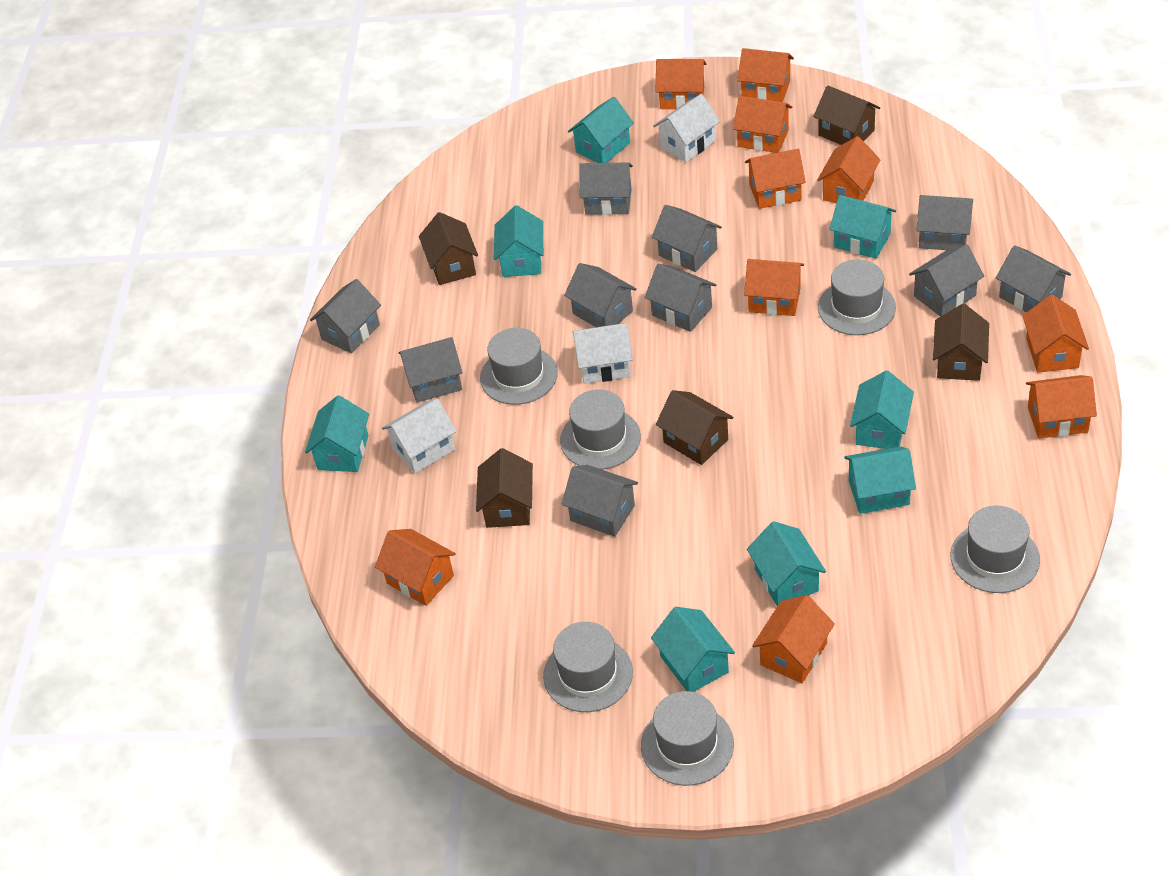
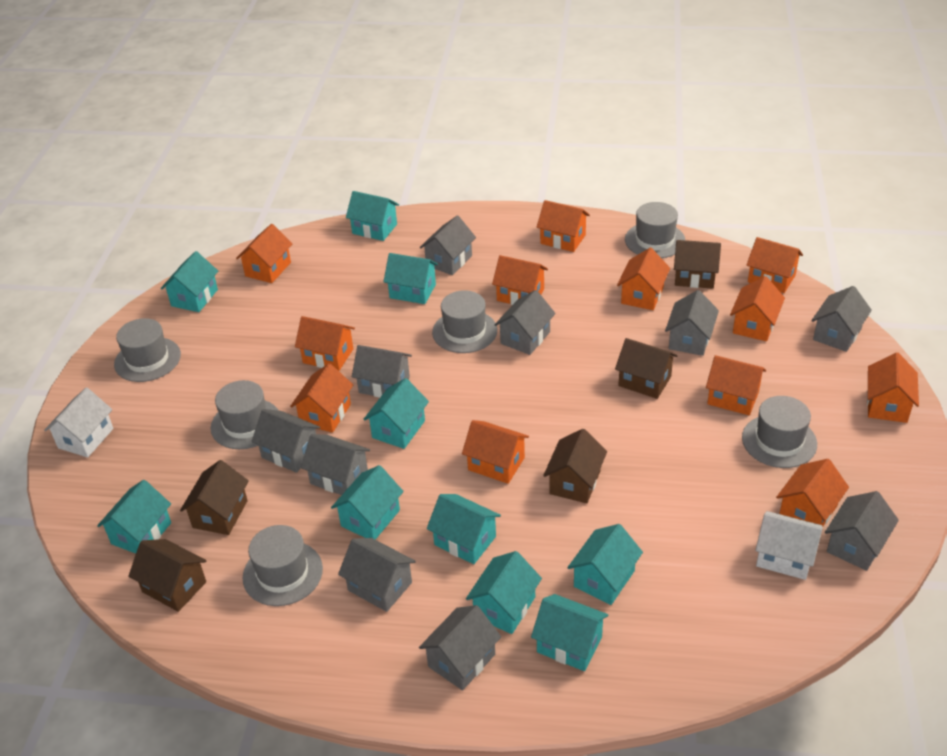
orange house: [375,529,456,606] [656,59,706,109] [733,96,792,153] [737,48,794,102] [744,259,804,316] [745,149,806,209] [752,595,835,683] [817,136,880,203] [1023,295,1089,373] [1026,375,1097,439] = 10 -> [236,224,292,283] [290,363,353,433] [295,316,355,371] [462,420,529,484] [492,255,548,305] [537,200,590,252] [617,248,670,310] [706,355,766,415] [730,276,785,341] [747,237,803,293] [776,459,849,526] [867,352,919,423] = 12
turquoise house: [305,395,369,472] [494,205,543,277] [568,97,634,163] [651,607,735,692] [747,521,826,606] [829,195,896,259] [844,446,916,514] [850,370,914,449] = 8 -> [97,480,171,554] [161,251,218,312] [331,465,404,540] [346,191,399,241] [363,378,429,449] [383,253,438,304] [427,494,501,564] [466,551,542,634] [531,594,609,671] [567,524,643,605] = 10
white house: [382,398,457,473] [573,323,633,384] [653,94,720,162] = 3 -> [44,387,113,457] [755,511,823,580] = 2

